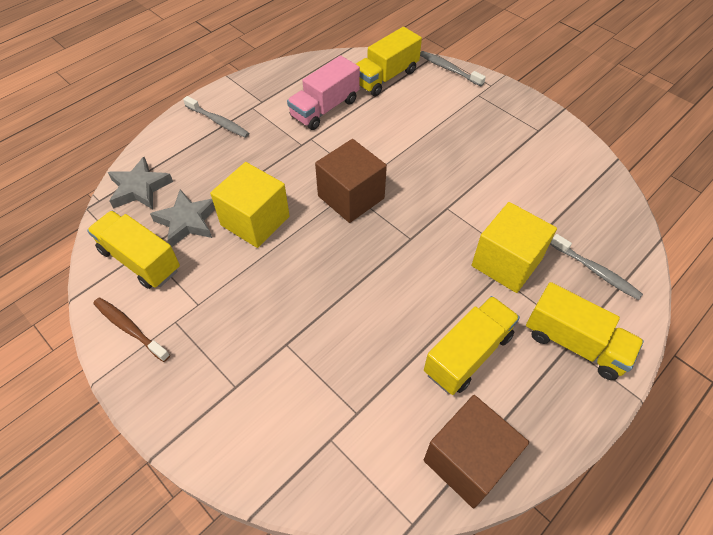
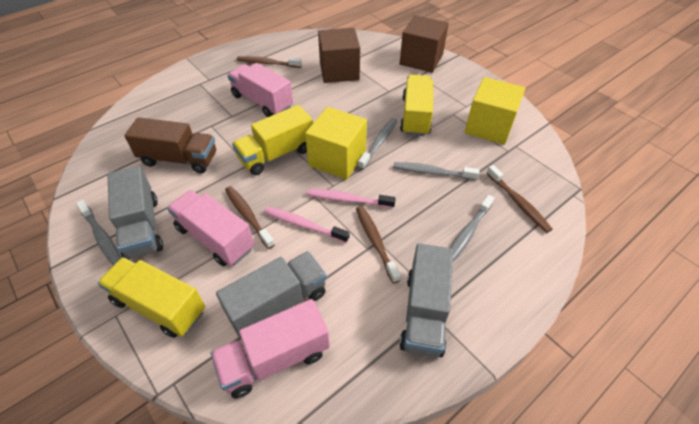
brown toothbrush: [93,298,170,362] = 1 -> [225,186,275,249] [237,56,302,68] [356,206,401,283] [486,165,552,233] = 4
brown truck: none = 0 -> [124,117,216,173] = 1
grey star: [108,157,173,209] [150,189,215,247] = 2 -> none = 0
grey toothbrush: [183,96,249,138] [420,51,486,86] [550,234,643,300] = 3 -> [76,200,121,266] [358,118,397,170] [393,162,480,180] [450,195,494,262] = 4
grey truck: none = 0 -> [107,166,163,260] [216,251,327,338] [399,243,453,357] = 3
pink toothbrush: none = 0 -> [264,207,350,243] [307,189,396,208] = 2
pink truck: [287,55,360,130] = 1 -> [167,190,254,266] [211,299,330,398] [227,63,293,117] = 3
yellow truck: [87,211,180,289] [356,27,422,96] [424,296,520,395] [526,282,644,380] = 4 -> [98,257,205,338] [232,105,313,175] [400,75,433,136] = 3

